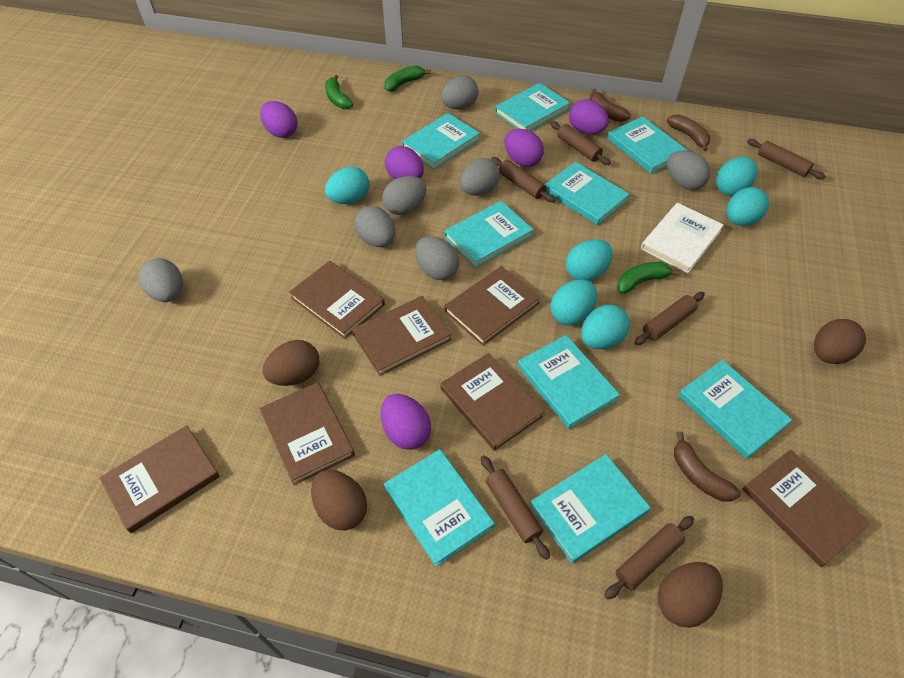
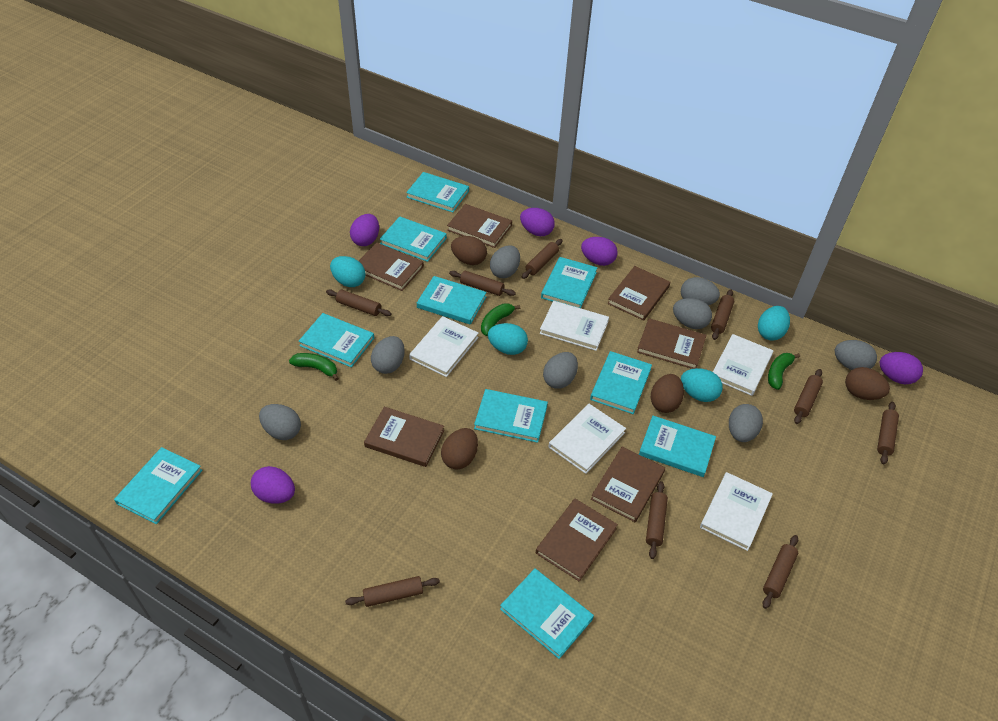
brown banana: [590,88,631,122] [667,114,710,151] [674,432,741,502] = 3 -> none = 0
brown rolling pin: [481,455,550,560] [491,157,555,202] [550,121,611,165] [604,516,694,599] [635,292,705,345] [747,139,826,180] = 6 -> [326,290,391,316] [345,576,440,607] [449,271,516,296] [522,239,563,279] [646,481,668,559] [711,289,734,340] [762,535,798,609] [794,369,823,424] [877,402,899,464] = 9
grey egg: [139,258,183,302] [355,206,395,247] [382,176,426,215] [415,236,459,280] [441,76,478,109] [460,158,500,196] [667,151,711,190] = 7 -> [259,404,301,440] [371,336,405,374] [490,246,520,278] [543,352,578,389] [673,298,712,329] [681,277,720,305] [729,404,763,442] [835,340,877,370] = 8
turquoise book: [384,449,494,567] [402,113,480,169] [444,201,533,268] [495,83,570,131] [518,335,620,429] [530,454,651,563] [545,162,630,225] [607,116,688,174] [678,360,792,459] = 9 -> [114,447,202,524] [299,313,374,367] [380,216,447,262] [406,172,469,212] [417,276,487,325] [474,389,548,443] [500,569,594,659] [541,257,597,308] [590,351,652,414] [639,416,716,477] = 10
turquoise egg: [325,166,369,204] [550,279,597,326] [566,240,613,281] [581,305,630,349] [716,157,757,196] [726,187,769,226] = 6 -> [330,256,366,287] [488,323,528,355] [681,368,723,402] [758,306,790,340] = 4
white book: [641,203,724,273] = 1 -> [409,316,479,377] [540,301,609,351] [548,404,626,474] [700,472,773,551] [713,334,773,396] = 5

